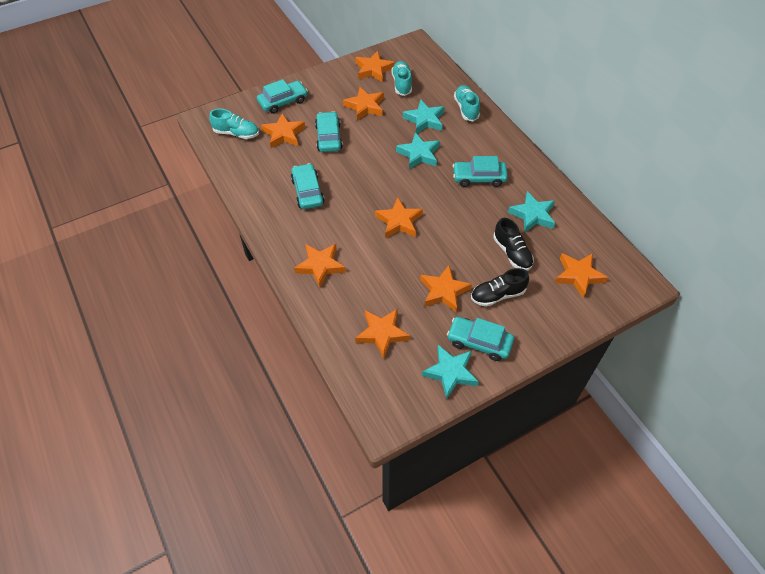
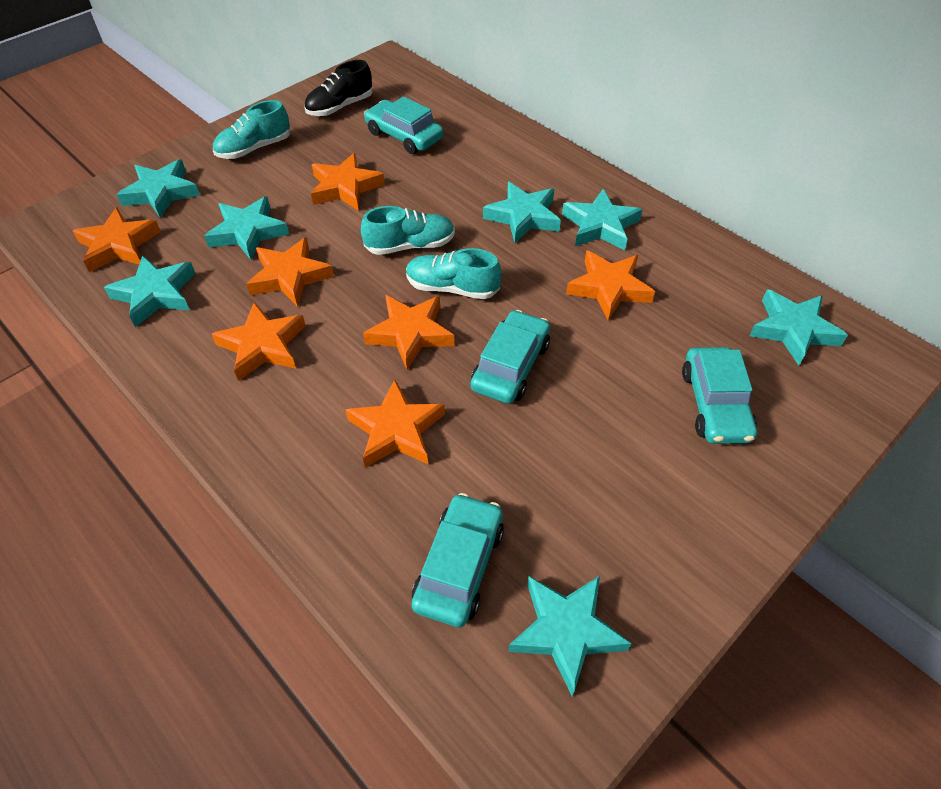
black shoe: [471,268,529,307] [493,218,534,271] = 2 -> [304,60,373,116] = 1
orange star: [261,113,305,148] [294,244,346,287] [343,87,384,121] [355,51,395,82] [355,309,410,359] [375,198,423,238] [420,265,472,312] [555,253,608,298] = 8 -> [73,207,161,272] [212,302,306,381] [246,237,334,307] [311,153,385,211] [345,379,445,468] [363,295,455,370] [566,250,655,321] = 7
turquoise car: [257,79,308,114] [291,163,325,209] [315,111,343,152] [447,317,514,361] [453,156,508,187] = 5 -> [364,96,443,154] [411,493,504,627] [471,310,550,404] [682,347,757,444] = 4
turquoise star: [396,132,440,169] [403,99,445,134] [422,345,479,400] [508,191,555,232] = 4 -> [104,255,195,327] [117,159,200,218] [204,196,289,260] [483,182,561,243] [508,576,632,696] [562,189,643,250] [749,289,848,366] = 7

